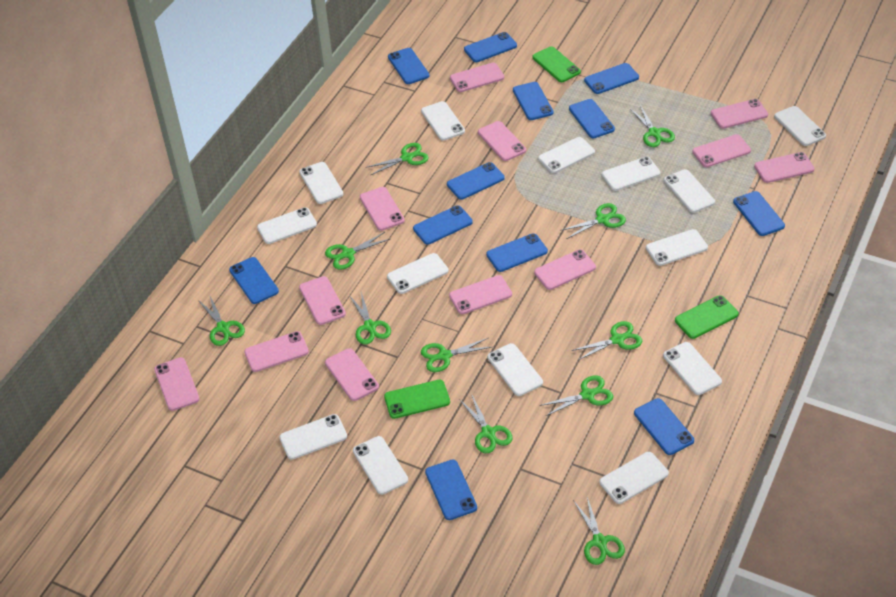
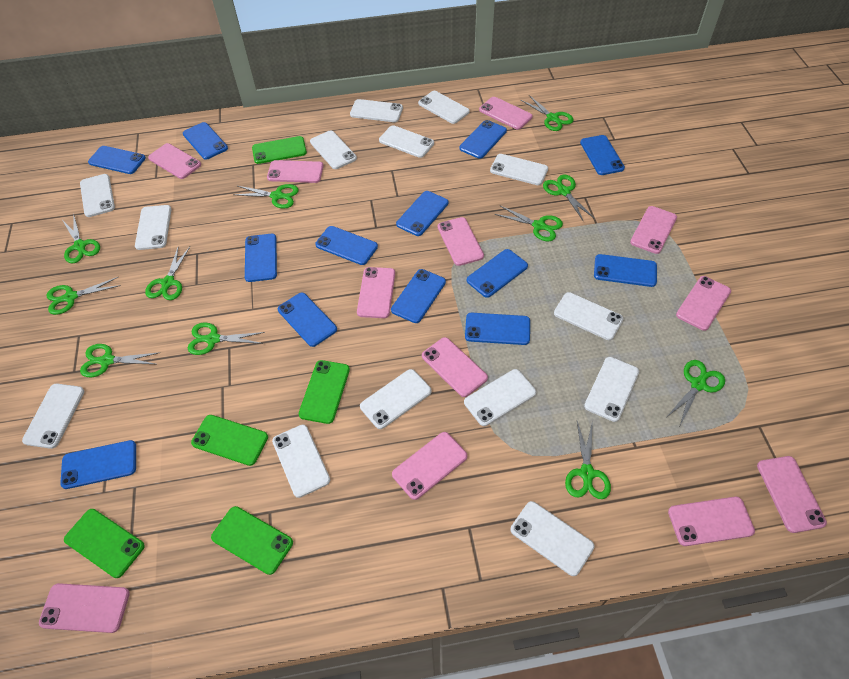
blue phone: [229,257,279,304] [388,48,429,84] [413,206,473,245] [425,460,477,520] [447,162,505,200] [464,32,517,62] [486,233,548,272] [513,82,553,120] [569,99,615,138] [584,63,639,94] [634,398,694,455] [733,191,785,236] = 12 -> [60,440,136,489] [88,146,146,174] [183,122,228,160] [245,234,277,282] [278,293,337,347] [315,226,378,265] [391,269,446,323] [396,191,449,236] [459,120,507,159] [465,313,530,345] [467,249,528,298] [580,135,625,175] [594,254,657,287] = 13
green phone: [384,380,450,419] [532,46,581,82] [675,295,739,339] = 3 -> [64,509,145,578] [191,415,268,466] [211,506,293,575] [252,136,307,164] [299,360,350,424] = 5

